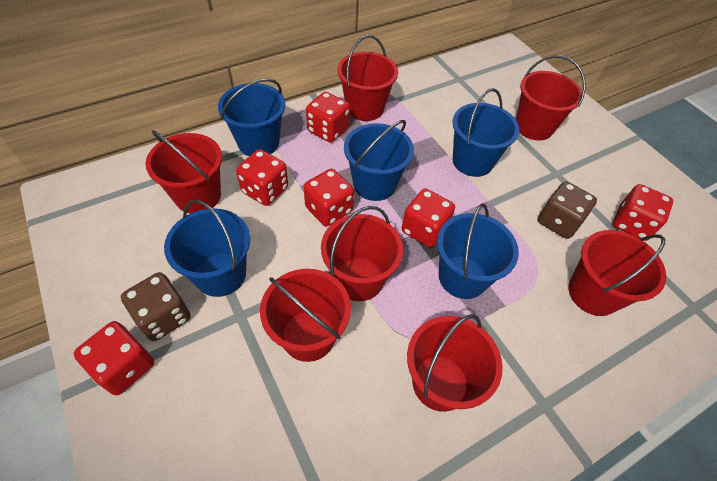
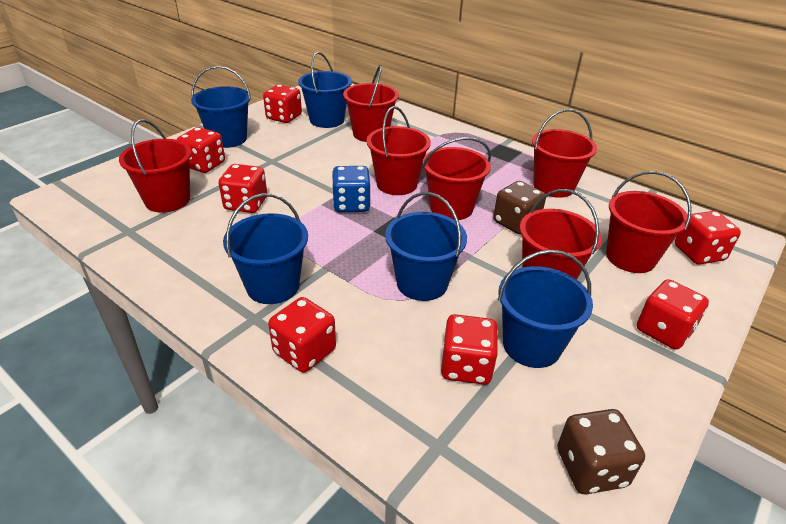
blue dice: none = 0 -> [332,166,371,212] = 1
red dice: [74,321,154,395] [236,149,288,206] [304,169,354,226] [306,92,350,143] [402,188,455,247] [613,184,673,241] = 6 -> [176,127,225,173] [218,164,267,213] [263,84,302,123] [268,297,336,373] [441,314,498,385] [637,279,709,350] [675,211,741,265] = 7

